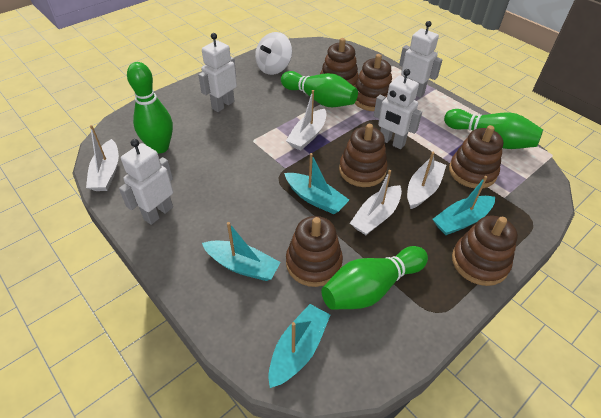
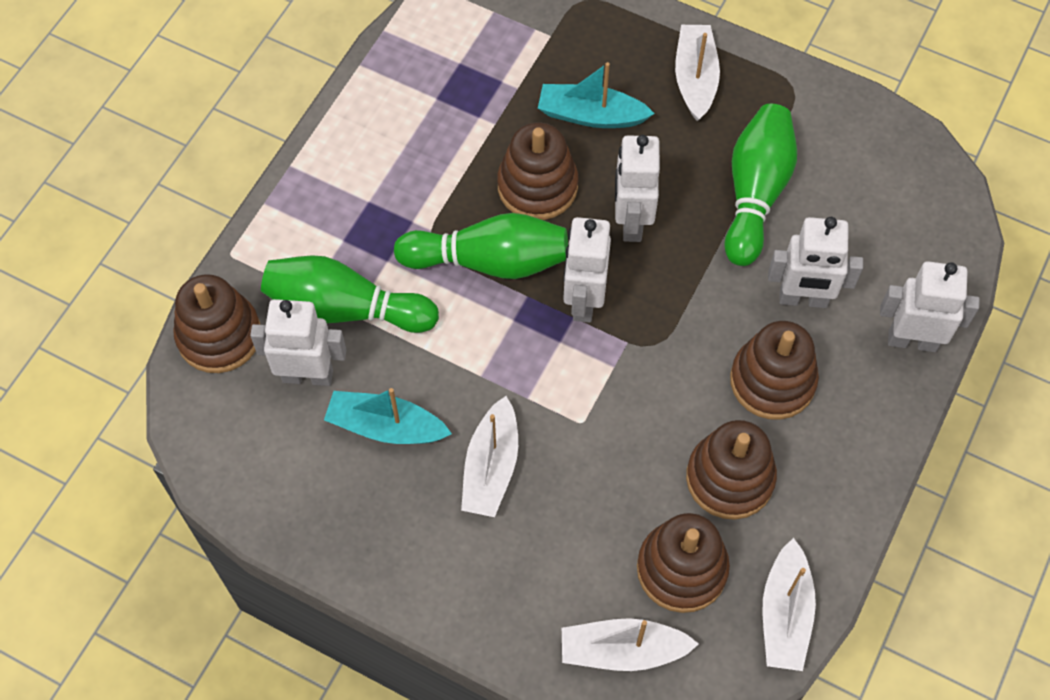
brown stacking toy: [286,216,343,287] [320,38,359,86] [339,124,388,187] [354,54,392,111] [449,125,503,188] [452,216,518,286] = 6 -> [173,274,260,373] [497,122,578,220] [637,513,730,613] [686,420,777,520] [730,321,819,420] = 5
green bowling pin: [127,62,173,154] [281,71,358,107] [321,246,428,310] [444,109,543,149] = 4 -> [261,255,439,333] [394,213,568,279] [724,104,797,266] = 3
turquoise boat: [202,222,281,281] [268,304,330,388] [284,153,349,214] [433,176,495,235] = 4 -> [324,388,452,444] [538,62,655,128] = 2
white robot: [119,139,173,225] [198,33,237,112] [374,69,422,149] [399,21,443,98] = 4 -> [250,299,346,386] [563,217,611,323] [615,135,660,242] [768,217,863,308] [880,261,980,352] = 5
white spinning top: [255,32,292,75] = 1 -> none = 0

